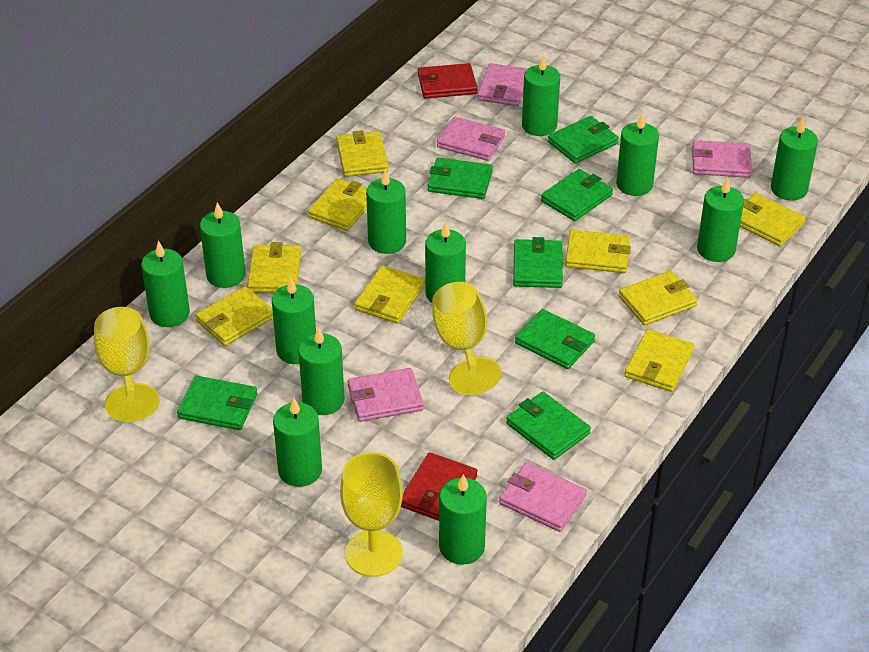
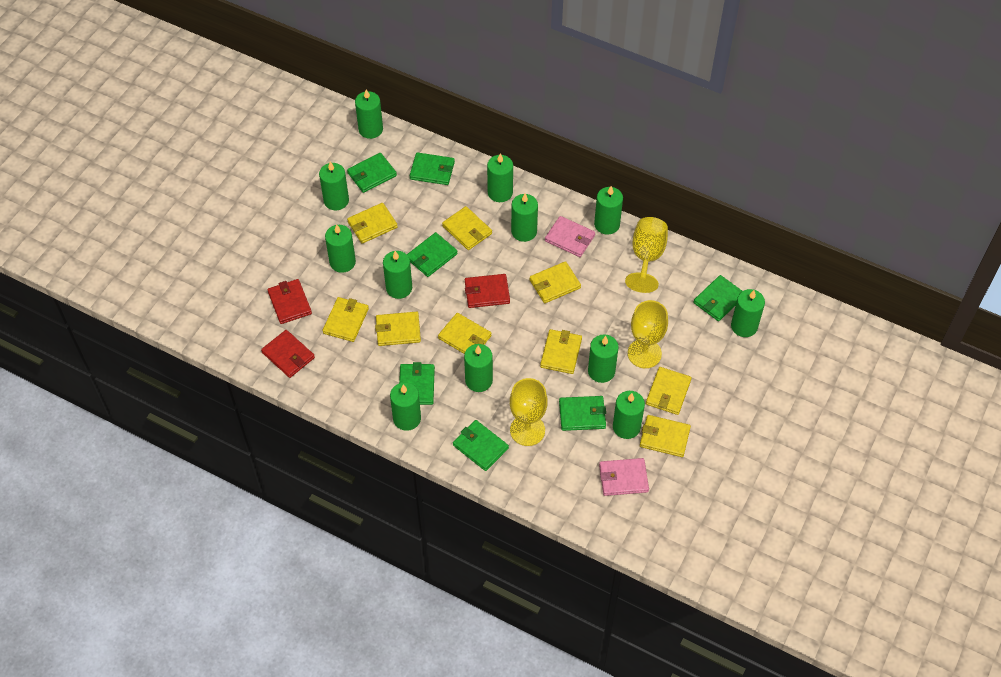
pink wallet: [348,368,424,422] [437,117,505,161] [477,63,528,106] [499,462,587,532] [692,140,752,178] = 5 -> [545,216,595,257] [599,458,649,496] = 2
red wallet: [401,452,477,521] [418,63,477,99] = 2 -> [261,330,315,378] [268,279,312,324] [465,274,510,308] = 3

